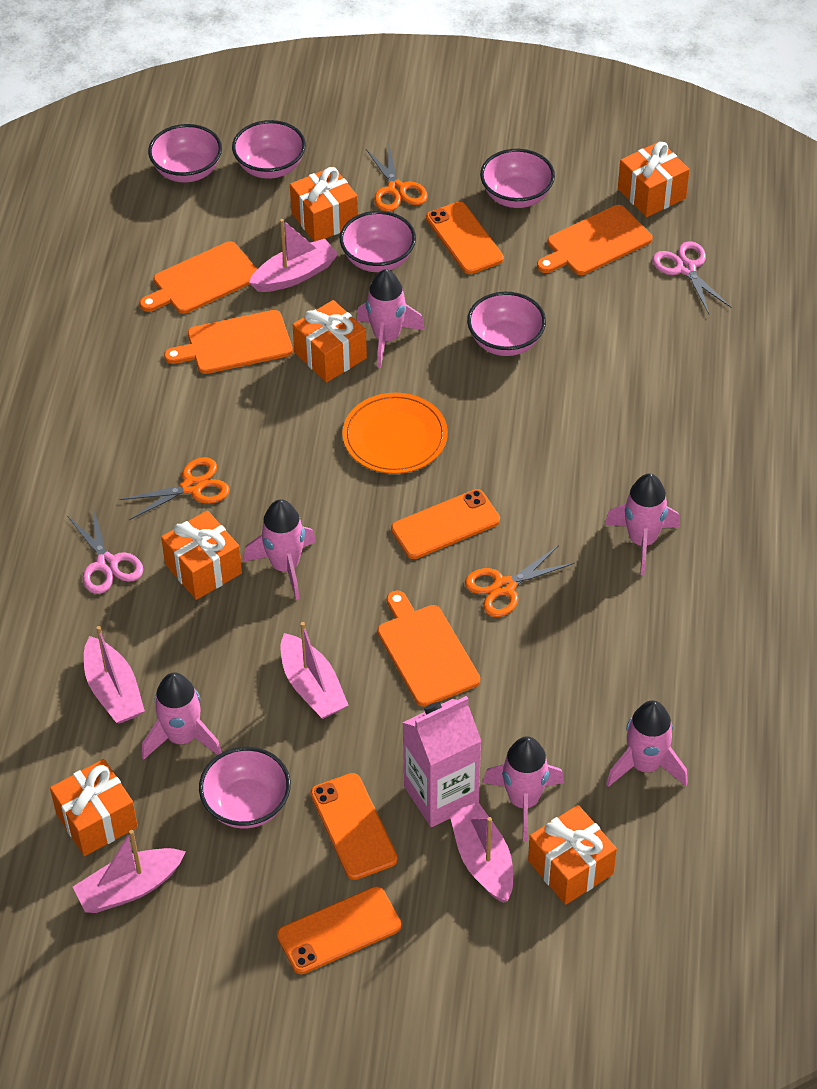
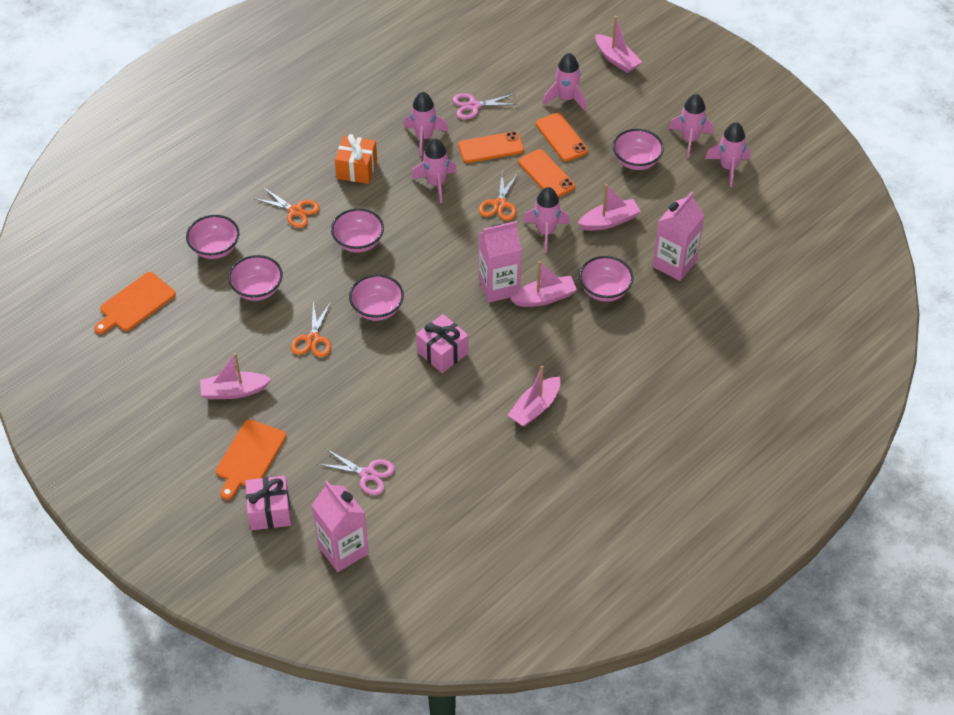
orange cutting board: [139,241,257,314] [164,310,293,374] [377,591,480,707] [537,205,653,275] = 4 -> [94,272,176,334] [216,420,286,500] = 2
orange gift: [50,759,138,856] [161,510,242,600] [290,166,358,241] [293,300,367,382] [528,805,617,905] [618,141,690,217] = 6 -> [335,134,377,184] = 1
orange phone: [277,886,401,974] [310,773,398,880] [391,489,500,559] [426,202,504,274] = 4 -> [458,131,524,163] [518,149,575,198] [536,113,588,162] = 3
orange plate: [342,393,448,474] = 1 -> none = 0
pink carton: [402,696,481,827] = 1 -> [312,481,369,572] [479,221,522,303] [653,192,705,281] = 3
pink gift: none = 0 -> [245,476,291,530] [416,314,469,373] = 2

